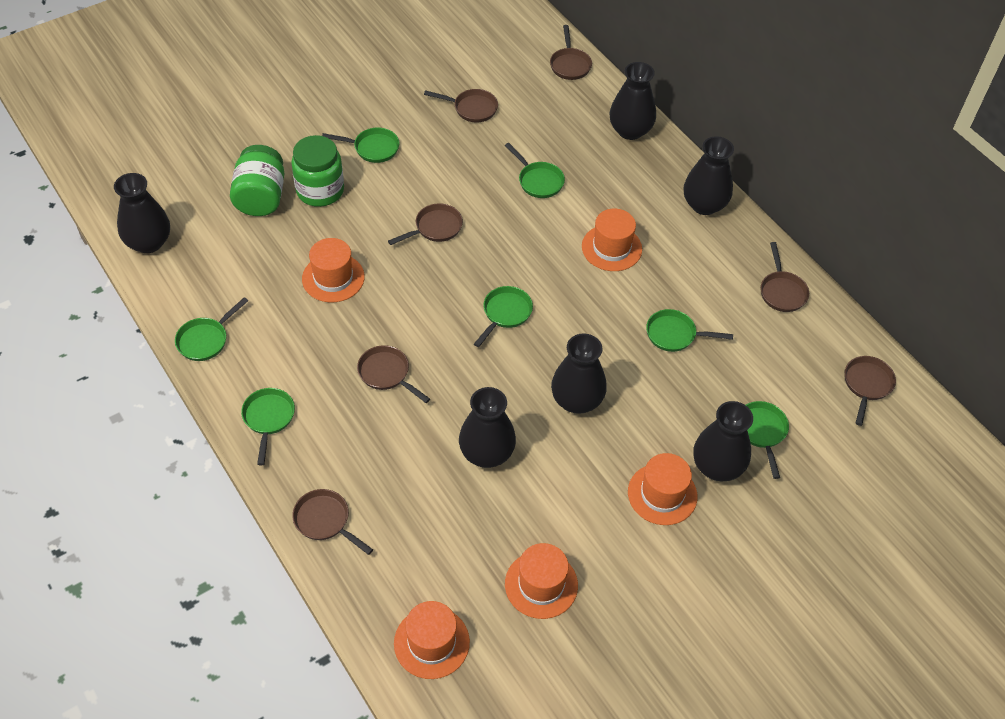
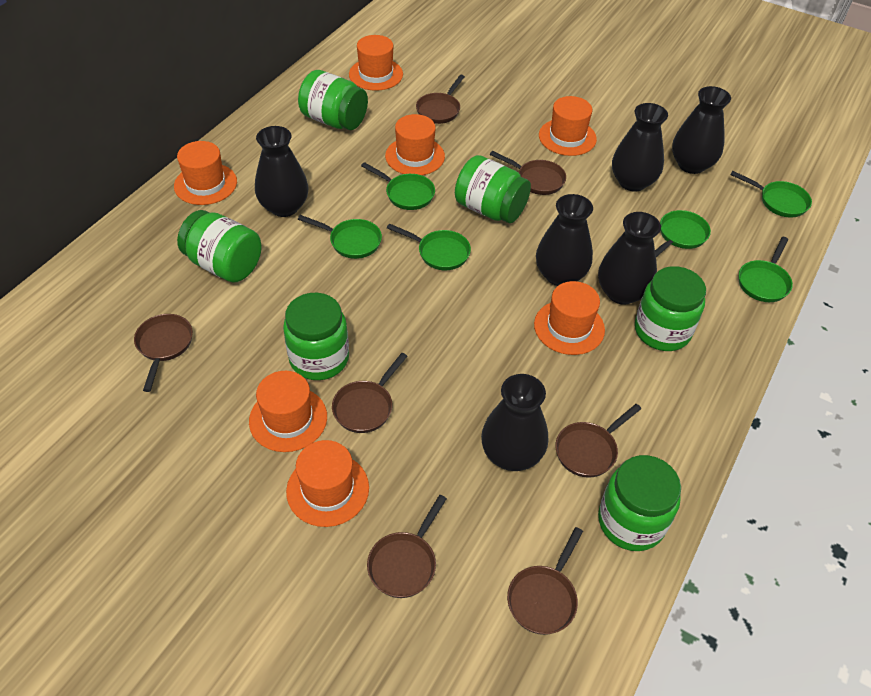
green jar: [230,145,285,216] [291,135,344,207] = 2 -> [177,210,261,283] [283,293,349,380] [298,70,368,130] [455,155,531,223] [598,455,681,551] [635,266,706,351] = 6
green pan: [175,297,248,361] [241,388,295,465] [322,127,400,163] [474,286,533,347] [505,143,565,198] [646,309,733,352] [746,401,789,479] = 7 -> [298,215,382,259] [361,162,435,210] [387,223,471,270] [655,210,711,257] [730,171,812,217] [739,237,793,302] = 6
orange hat: [302,238,365,302] [394,601,470,679] [505,543,578,619] [582,209,642,271] [628,453,697,525] = 5 -> [174,141,237,205] [249,371,327,452] [286,440,369,527] [349,35,403,91] [385,114,445,175] [534,281,605,355] [539,96,597,156] = 7

